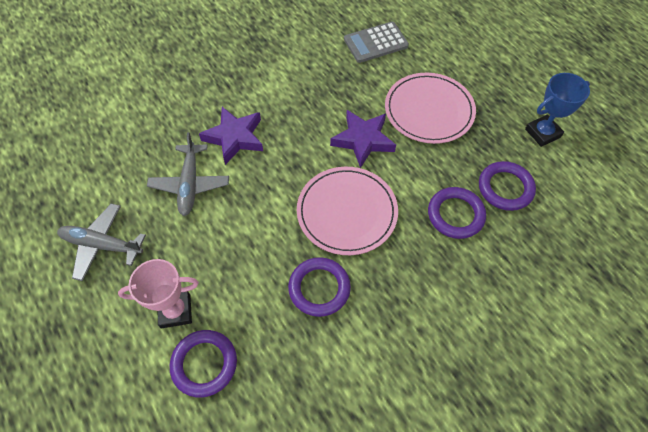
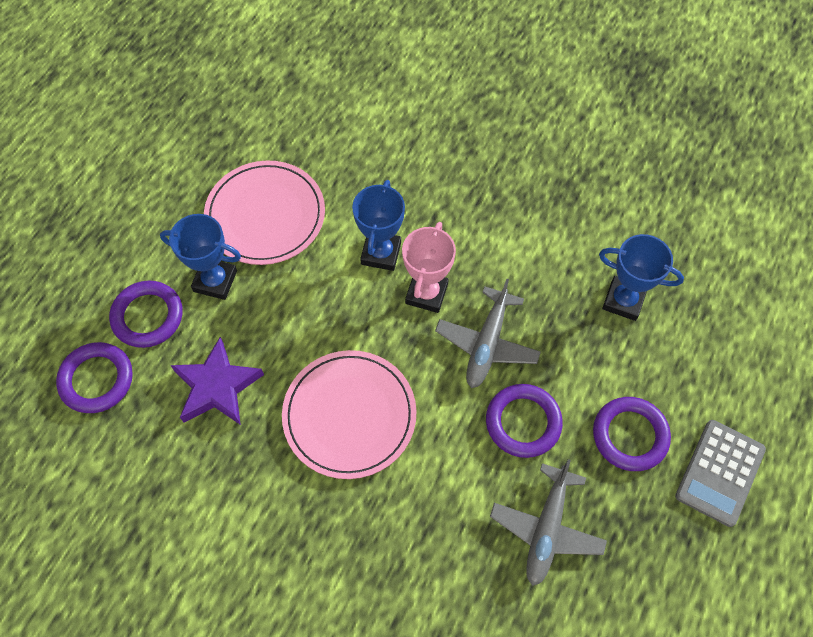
blue trophy: [525,73,590,147] = 1 -> [160,214,241,300] [352,180,405,271] [599,234,684,321] = 3
purple star: [199,107,263,165] [330,110,396,168] = 2 -> [170,337,264,425] = 1

